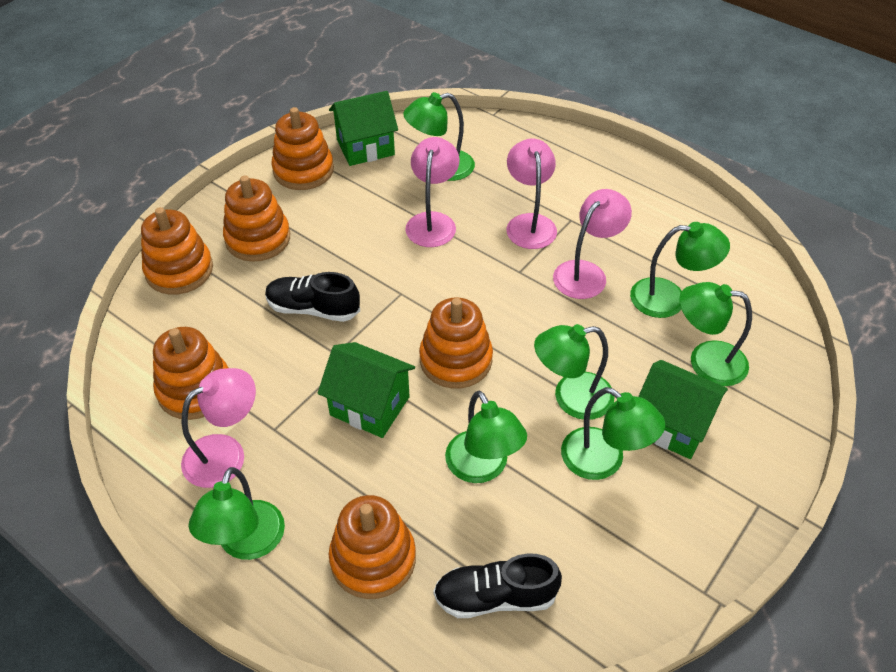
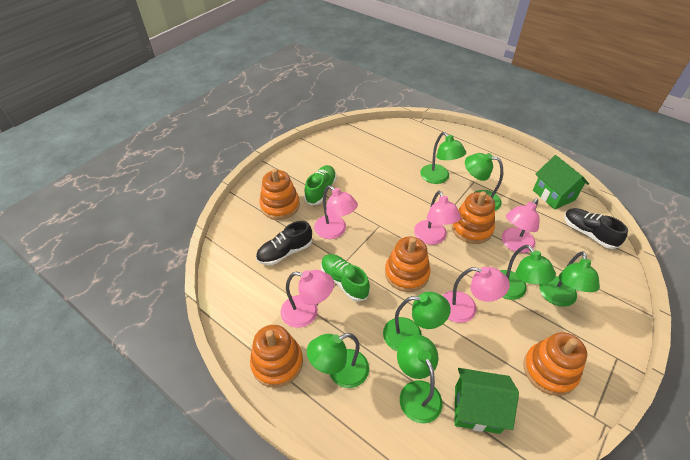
green house: [318,342,415,438] [329,91,398,166] [638,360,728,459] = 3 -> [455,368,519,434] [533,155,589,210] = 2
green shoe: none = 0 -> [304,165,337,205] [321,254,370,302] = 2
orange stacking toy: [141,207,213,295] [153,327,228,420] [223,175,290,262] [271,107,334,190] [329,495,416,599] [419,297,493,388] = 6 -> [250,325,303,388] [259,168,300,220] [385,236,431,292] [452,191,495,244] [523,332,587,396] = 5
pink lamp: [181,368,256,488] [405,137,459,247] [506,138,557,249] [553,189,632,299] = 4 -> [280,270,334,328] [314,185,358,239] [414,191,461,245] [443,267,510,323] [502,199,540,253] = 5

